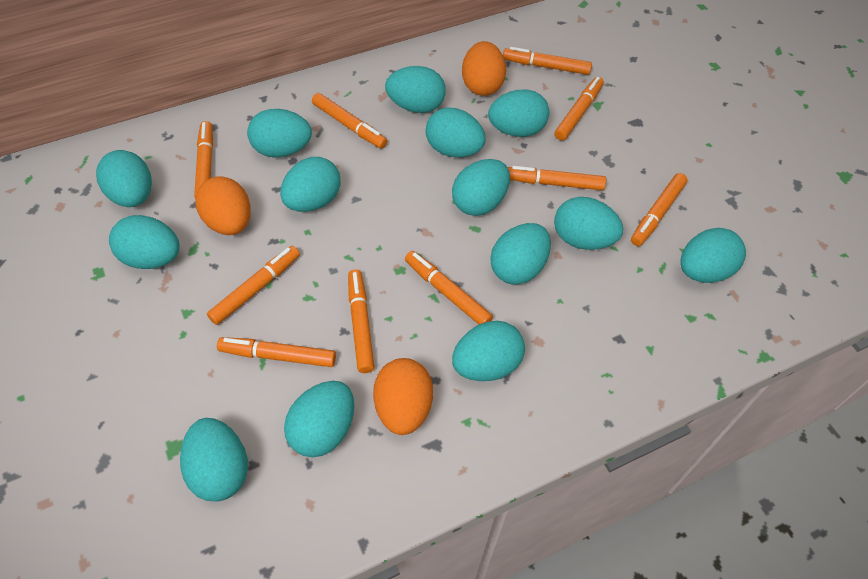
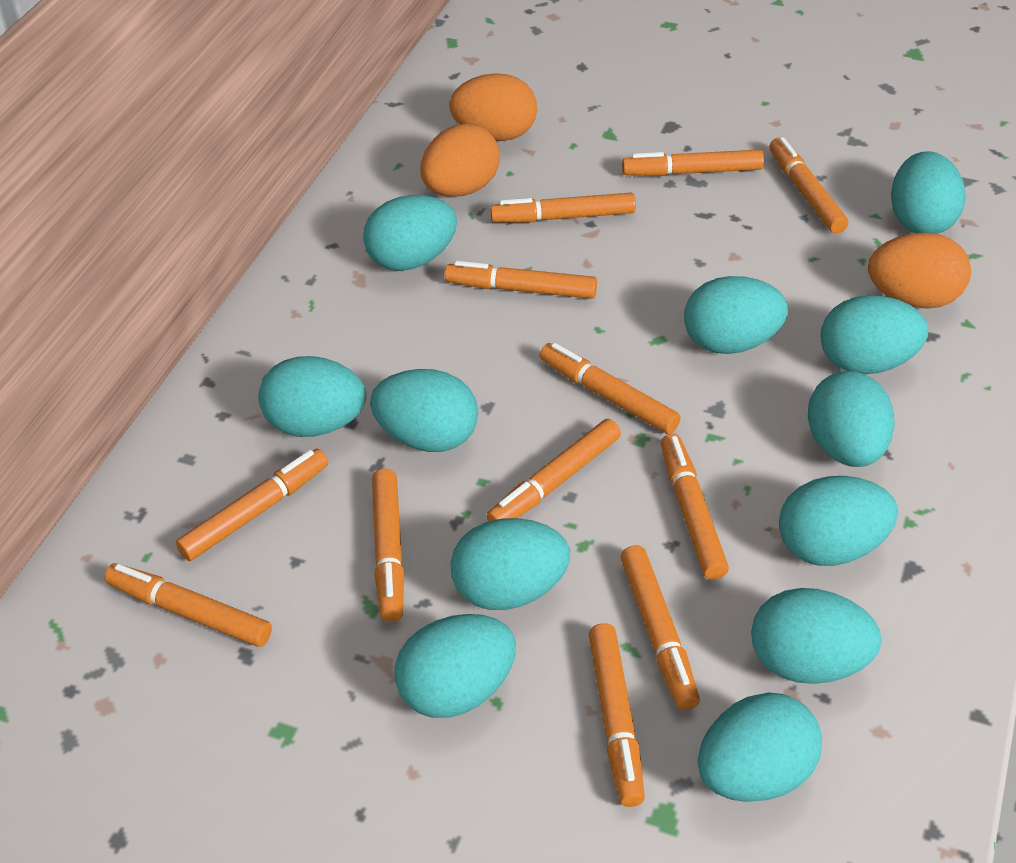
orange marker: [194,121,213,198] [207,246,300,325] [217,337,336,367] [312,93,387,149] [348,269,374,373] [405,251,493,324] [503,47,592,75] [507,166,606,190] [555,77,604,141] [631,173,688,246] = 10 -> [104,563,272,647] [176,449,328,561] [372,468,404,622] [444,261,597,299] [487,419,621,522] [490,193,636,223] [540,343,681,434] [589,623,645,807] [621,545,700,710] [622,150,764,176] [661,434,729,580] [769,137,849,234] = 12
turquoise egg: [96,150,152,207] [109,215,180,269] [180,418,248,501] [247,109,312,157] [280,157,340,212] [284,381,354,457] [385,66,446,113] [425,107,486,157] [452,159,510,216] [452,321,525,381] [488,90,549,137] [490,223,551,285] [554,197,623,250] [681,228,746,283] = 14 -> [259,356,366,437] [363,195,457,271] [370,369,478,452] [395,614,516,718] [451,518,570,610] [684,276,788,354] [698,692,822,802] [751,588,882,684] [779,476,898,566] [808,371,895,467] [821,295,928,374] [891,151,966,234] = 12

